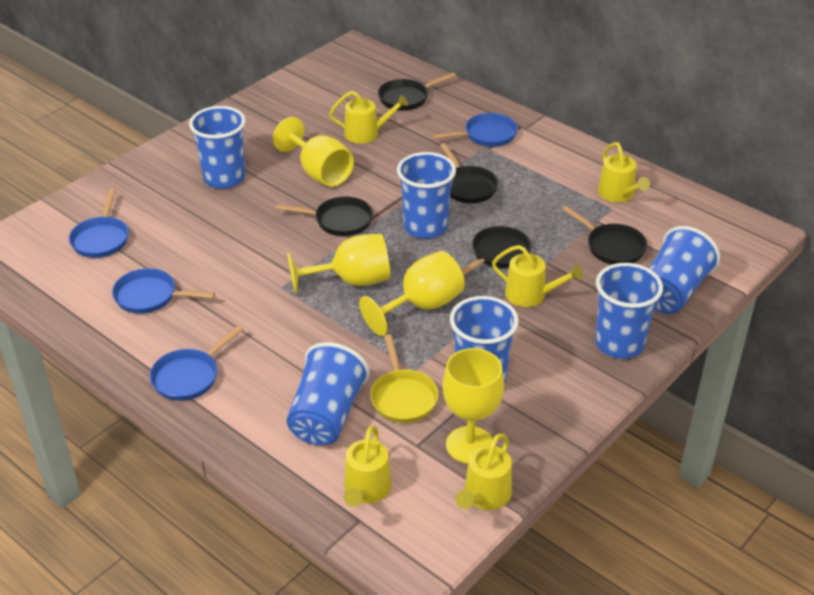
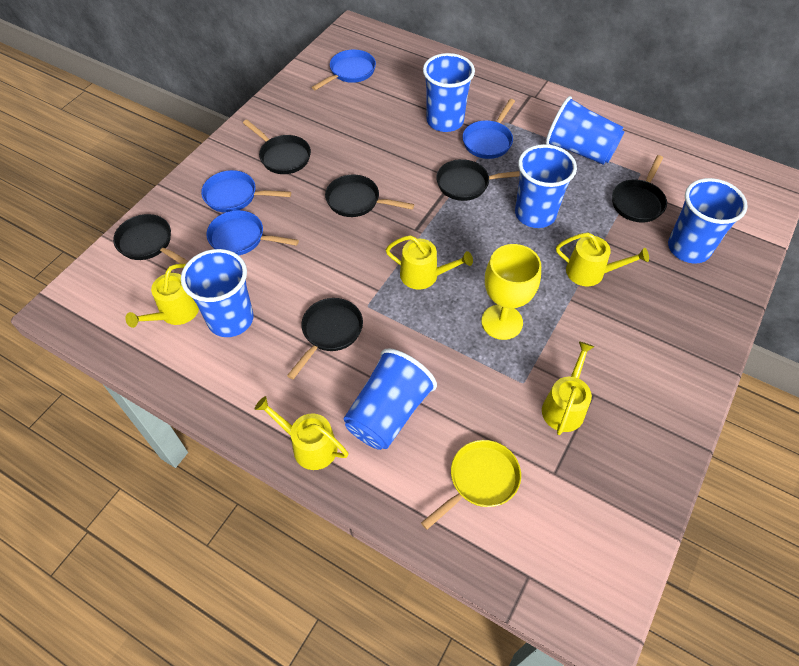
black pan: [275,196,373,236] [378,72,456,111] [440,143,498,203] [461,226,531,276] [562,206,648,264] = 5 -> [113,214,188,264] [243,120,311,174] [287,298,363,379] [325,174,414,217] [436,159,520,201] [612,155,667,223] = 6
yellow goblet: [273,117,354,187] [287,234,390,295] [359,251,465,336] [443,348,504,464] = 4 -> [481,244,541,340] = 1

